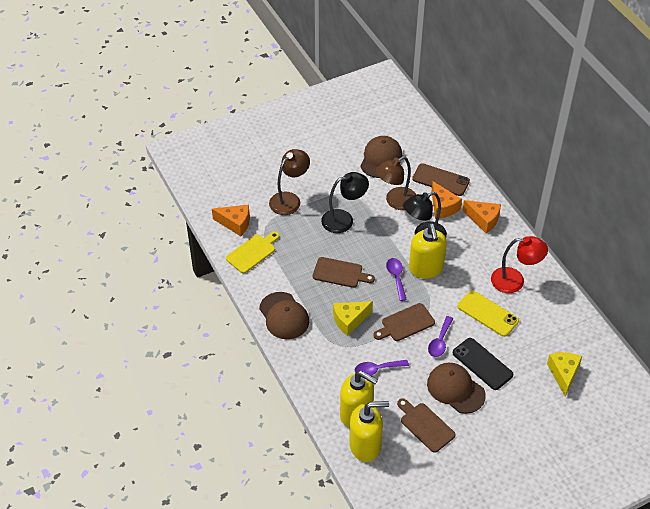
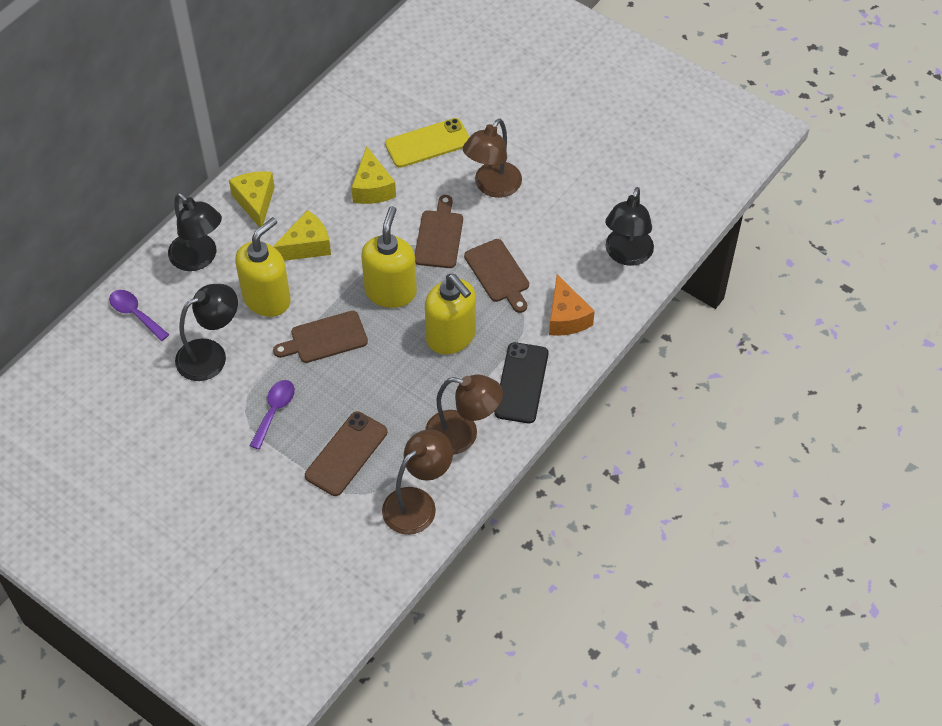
black lamp: [321,172,369,233] [404,192,447,237] = 2 -> [168,193,222,271] [175,284,238,381] [605,187,654,266] = 3
brown cap: [259,292,309,339] [360,136,402,178] [427,363,486,414] = 3 -> none = 0
brown lamp: [269,149,310,215] [376,156,416,210] = 2 -> [382,429,453,535] [425,374,503,455] [463,119,522,198] = 3
orange cheese: [212,205,250,236] [432,181,462,219] [462,200,501,234] = 3 -> [549,274,595,336] = 1
purple spoon: [355,360,409,376] [386,258,407,301] [428,316,453,357] = 3 -> [109,290,169,341] [250,380,295,450] = 2
red lamp: [491,236,548,293] = 1 -> none = 0
yellow cheese: [333,301,373,336] [547,352,582,396] = 2 -> [229,171,275,227] [273,210,331,261] [351,146,396,204] = 3
yellow cutting board: [226,232,279,274] = 1 -> none = 0

